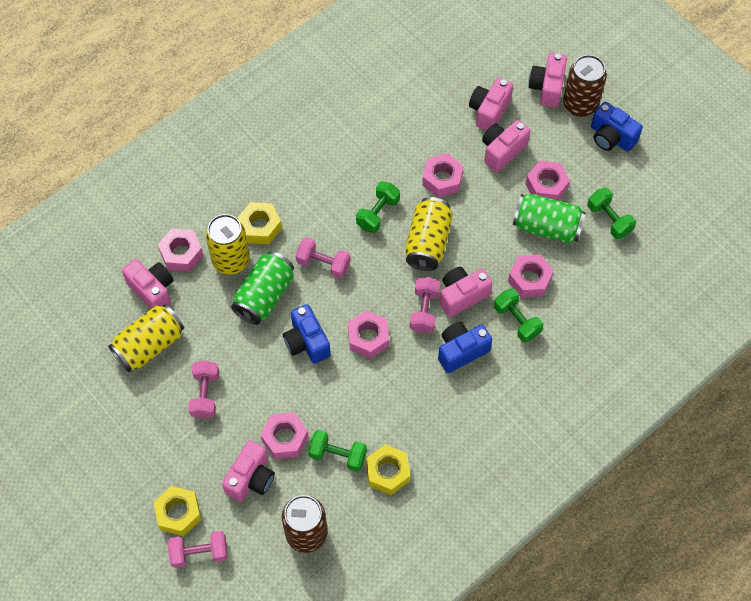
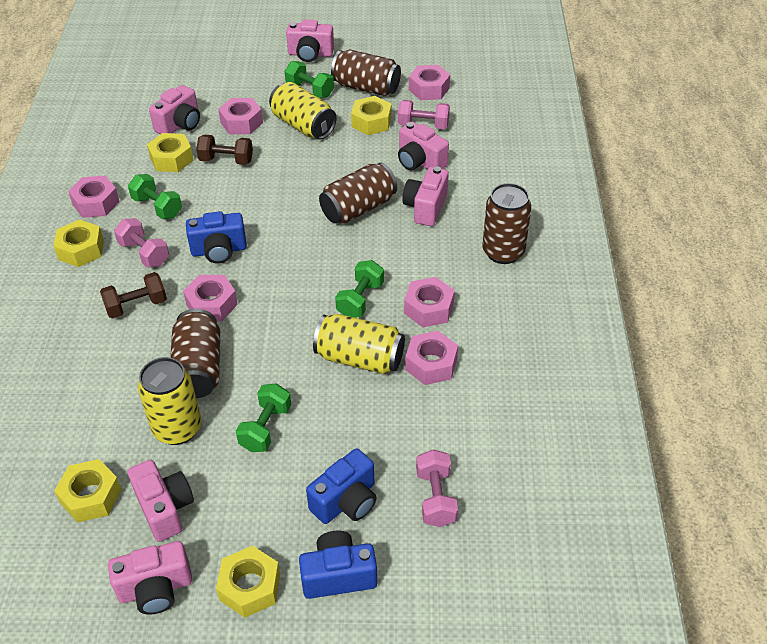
brown can: [282,495,327,553] [563,55,607,117] = 2 -> [170,309,220,398] [319,163,397,224] [331,50,401,96] [482,183,531,264] = 4
brown dumbbell: none = 0 -> [100,272,167,319] [196,135,253,165] = 2
green can: [231,251,294,325] [513,194,586,244] = 2 -> none = 0
pink dumbbell: [168,531,228,568] [188,361,219,419] [296,237,351,279] [410,277,441,333] = 4 -> [114,218,169,268] [398,100,450,129] [416,449,458,527] = 3
yellow nut: [153,486,202,536] [237,202,282,244] [366,444,410,495] = 3 -> [53,220,104,267] [54,459,122,523] [147,133,194,172] [216,546,280,618] [351,96,392,135] = 5

